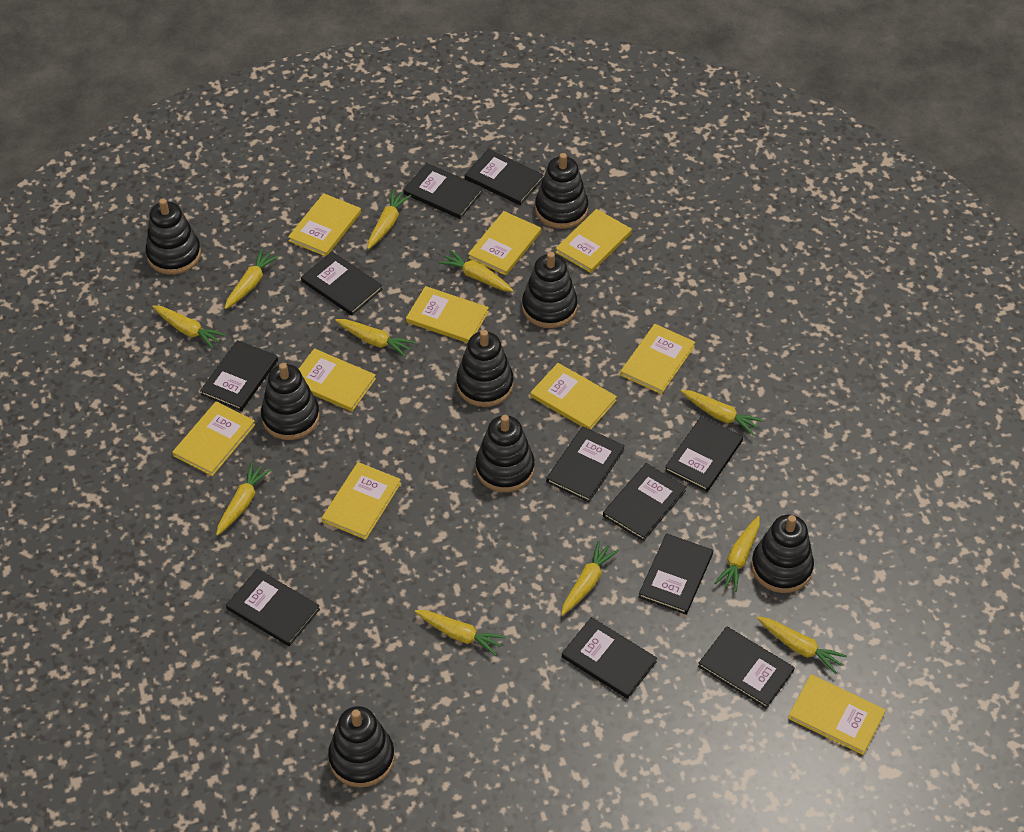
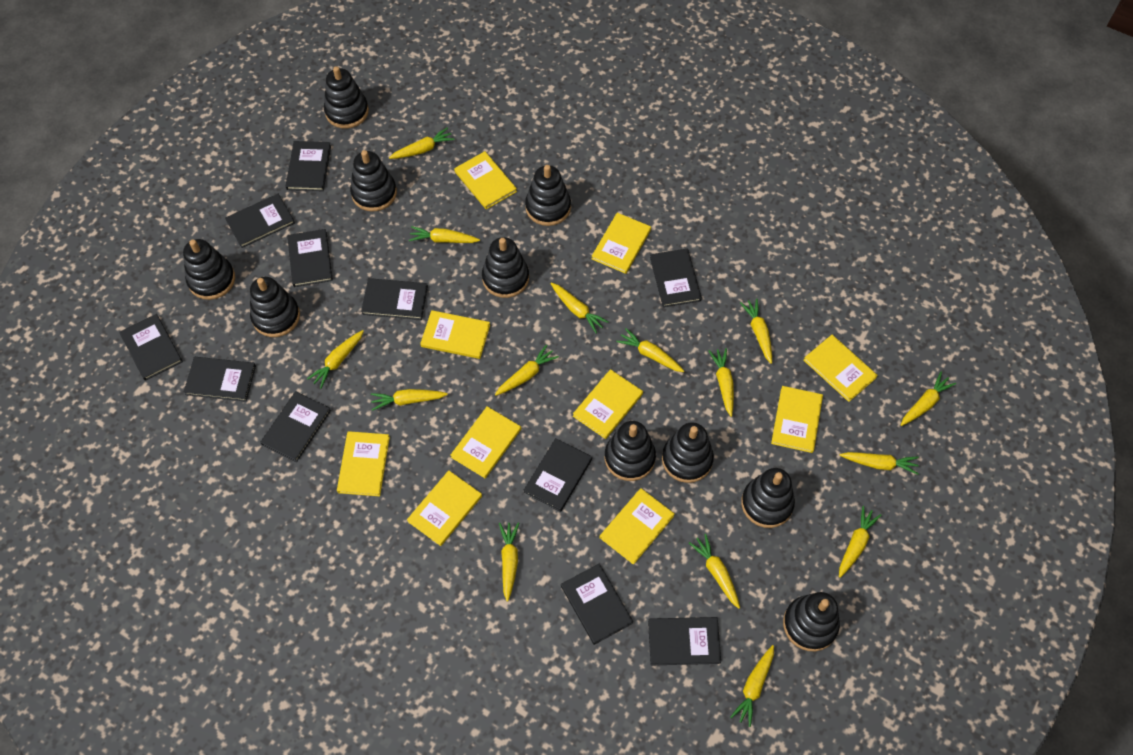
black stacking toy: [145,198,201,275] [261,363,320,440] [328,706,395,788] [456,330,514,407] [476,415,535,492] [522,252,578,328] [535,153,588,229] [751,515,814,593] = 8 -> [183,239,235,300] [250,277,300,337] [324,66,369,129] [350,150,397,211] [482,237,529,298] [525,165,571,226] [605,421,656,481] [662,422,714,483] [741,468,795,528] [783,592,840,651] = 10
yellow carrot: [152,305,226,349] [216,462,271,536] [225,249,279,309] [335,319,415,357] [368,190,411,249] [415,610,506,656] [439,250,514,292] [561,541,618,615] [681,390,764,436] [714,516,760,592] [757,617,847,674] = 11 -> [307,330,364,389] [371,389,448,411] [389,127,455,159] [409,226,480,243] [495,345,559,396] [499,522,519,602] [550,283,609,333] [616,328,684,372] [689,534,740,609] [709,348,734,417] [730,645,774,727] [740,298,772,364] [839,506,881,578] [840,452,919,475] [901,372,956,426] = 15

